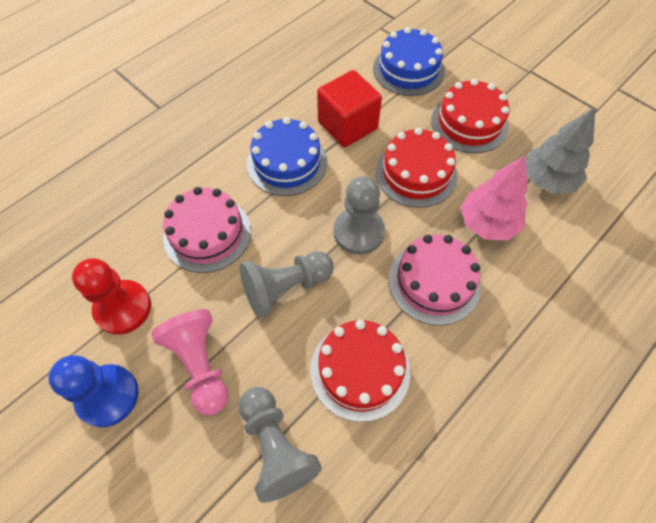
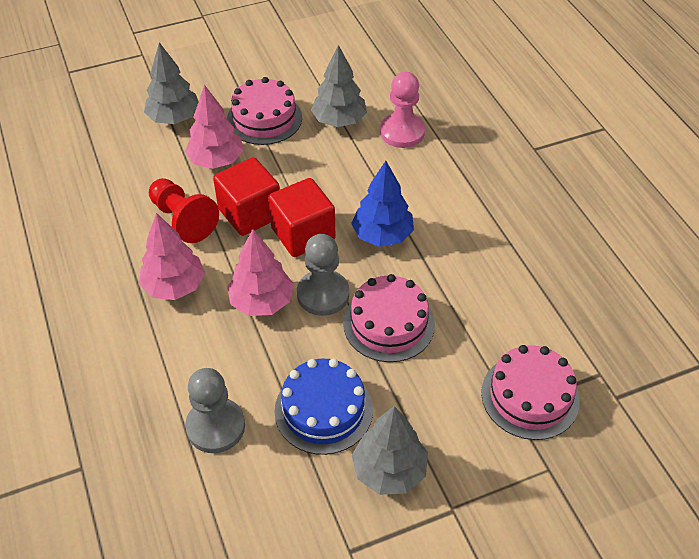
blue cake: [247,117,327,196] [373,27,445,96] = 2 -> [274,358,373,455] = 1
blue pawn: [48,355,139,427] = 1 -> none = 0
blue tree: none = 0 -> [351,161,414,247] = 1
grey pawn: [239,387,322,503] [240,251,334,318] [333,176,385,255] = 3 -> [185,368,245,453] [297,234,349,316] = 2
grey tree: [525,107,596,194] = 1 -> [144,42,199,124] [311,45,367,127] [352,406,428,495] = 3
pink cake: [163,187,251,273] [389,234,481,325] = 2 -> [227,77,302,145] [343,274,435,362] [481,345,580,440] = 3
pink tree: [460,155,528,241] = 1 -> [139,213,205,300] [185,85,244,169] [227,229,294,316] = 3
red cake: [310,320,410,422] [376,128,457,208] [431,79,510,153] = 3 -> none = 0
red cube: [317,70,382,147] = 1 -> [213,157,280,236] [268,178,335,257] = 2

